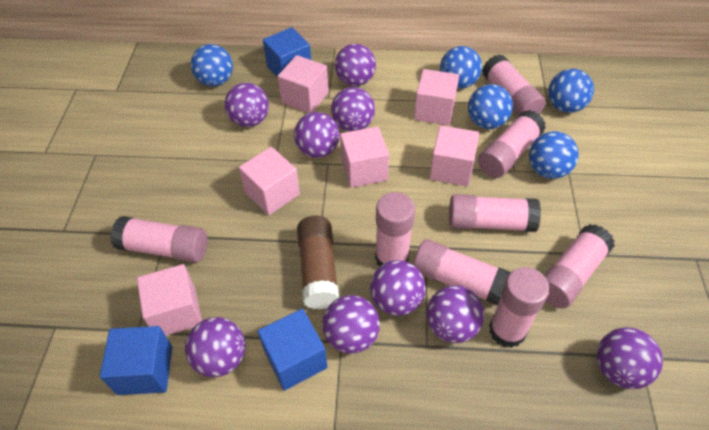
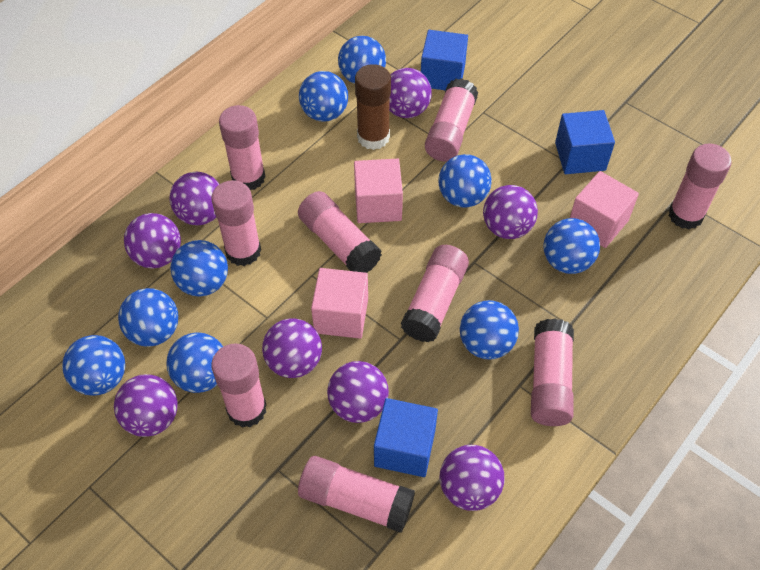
blue ball: [191,44,233,87] [440,46,482,89] [468,84,513,129] [529,131,579,179] [548,69,594,113] = 5 -> [62,335,125,396] [118,288,178,347] [166,332,223,393] [170,240,228,297] [299,71,348,122] [338,36,386,84] [438,154,492,208] [460,300,519,359] [543,218,600,274] = 9
pink cube: [137,264,202,336] [239,147,300,215] [278,55,329,113] [340,126,389,188] [414,69,459,126] [430,125,479,186] = 6 -> [311,268,368,339] [354,159,403,223] [570,171,639,248] = 3
pink glue stick: [110,216,207,263] [375,192,415,266] [413,239,511,305] [449,194,541,232] [478,110,546,178] [482,55,546,116] [489,267,550,348] [544,224,615,309] = 8 -> [211,343,266,428] [212,180,261,266] [219,105,265,190] [298,191,382,273] [298,456,415,533] [401,245,469,342] [425,78,478,162] [531,318,574,426] [668,144,732,229] = 9
purple ball: [185,317,245,377] [225,83,269,127] [294,112,340,158] [322,295,380,354] [331,87,375,131] [335,44,376,86] [370,260,426,316] [426,286,484,343] [597,327,663,389] = 9 -> [114,374,178,437] [124,213,181,268] [169,172,219,226] [262,318,322,378] [327,361,389,423] [389,68,432,118] [439,445,504,511] [483,185,538,239] = 8

